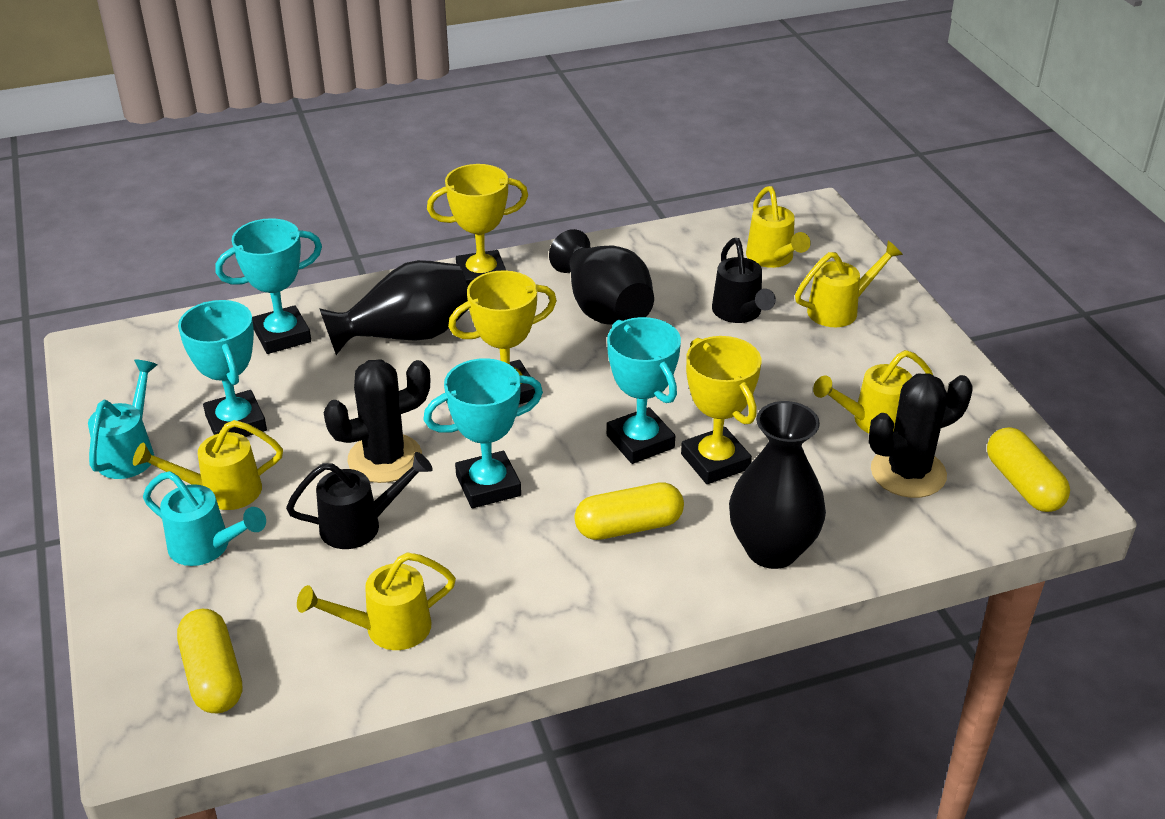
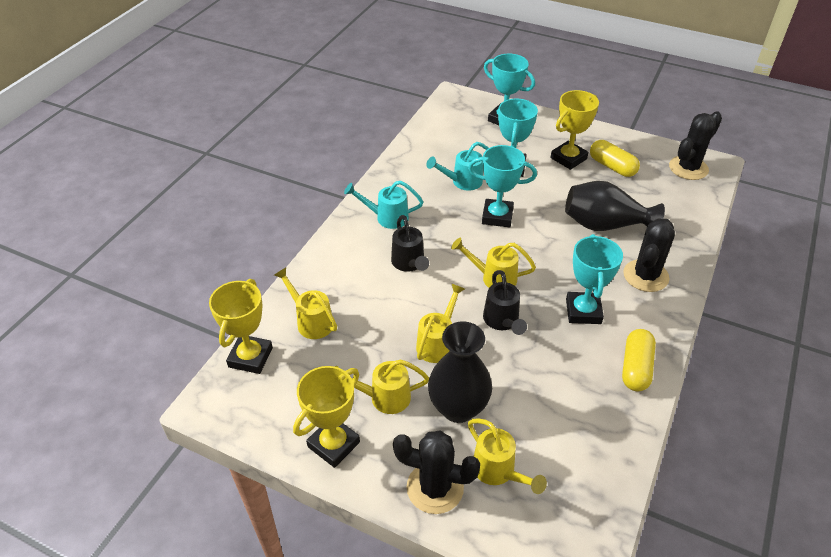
black cactus: [323,359,430,483] [869,373,973,498] = 2 -> [393,430,480,514] [623,218,675,292] [669,111,722,180] = 3
black vase: [319,260,468,355] [549,229,654,325] [729,401,826,569] = 3 -> [428,321,492,423] [565,181,665,231] = 2
yellow capsule: [177,609,242,713] [574,482,684,540] [987,427,1070,512] = 3 -> [590,140,640,177] [622,329,656,391] = 2

